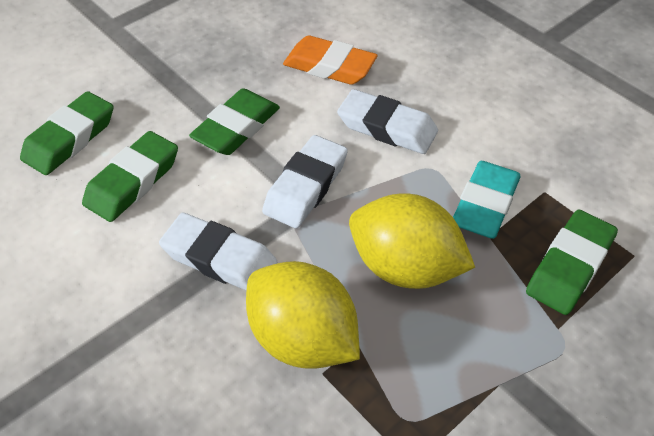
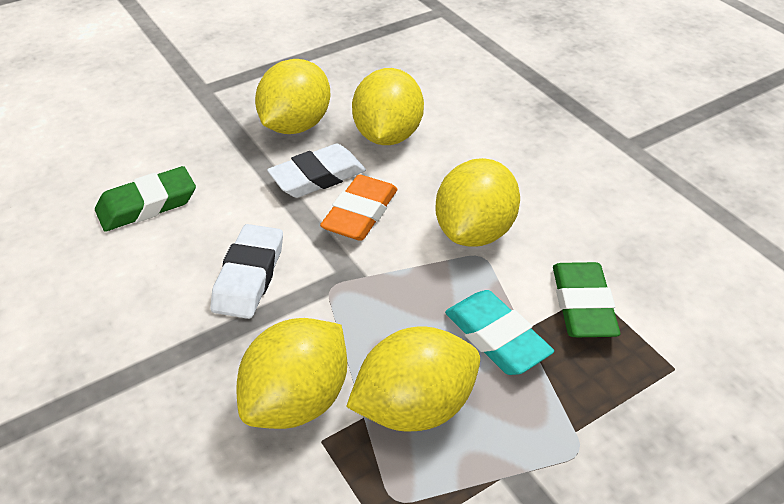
green eraser: [20,91,113,175] [82,131,178,222] [189,88,280,155] [526,209,618,315] = 4 -> [95,166,196,231] [553,262,620,337] = 2
white eraser: [159,213,277,290] [262,135,348,228] [337,89,438,154] = 3 -> [210,224,283,319] [267,144,366,198] = 2
yellow lemon: [246,261,360,369] [349,193,475,289] = 2 -> [236,318,347,429] [255,59,331,134] [346,327,480,432] [352,68,424,145] [435,158,520,247] = 5

